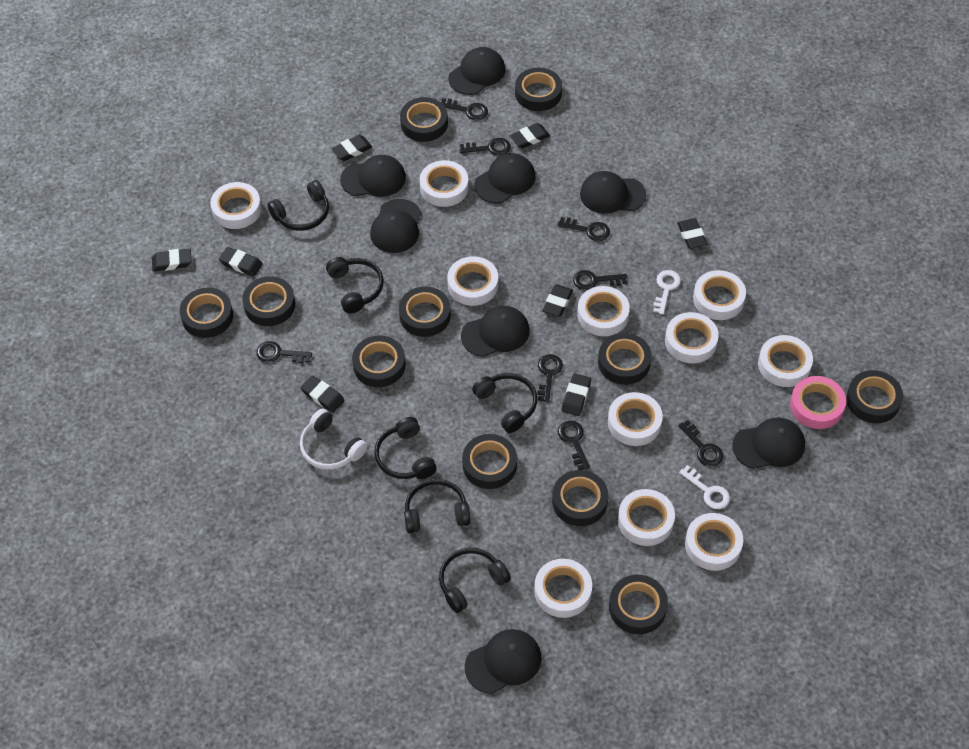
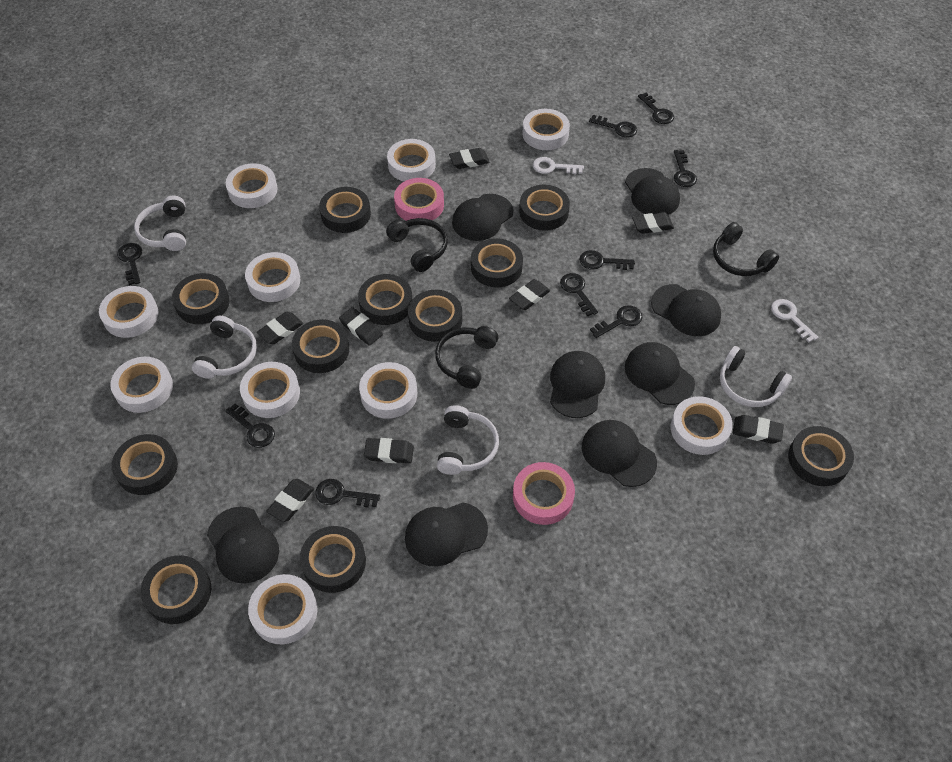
black headphones: [267,180,329,231] [326,257,384,314] [374,417,437,479] [404,479,471,533] [439,548,511,613] [472,373,537,433] = 6 -> [386,218,448,272] [435,326,498,389] [713,222,779,276] = 3
black key: [256,341,312,363] [441,98,488,120] [459,138,511,156] [537,354,563,402] [557,217,610,241] [558,421,590,470] [573,270,627,290] [678,420,723,467] = 8 -> [117,243,142,285] [225,403,275,448] [315,479,380,507] [560,273,598,316] [579,250,635,270] [589,115,637,138] [590,305,642,338] [638,93,674,124] [674,150,697,187] = 9
pink tape: [790,376,846,429] = 1 -> [394,178,444,221] [513,462,575,525] = 2
white headphones: [300,409,368,470] = 1 -> [134,196,186,251] [192,316,257,379] [437,405,499,475] [720,346,792,407] = 4
white tape: [210,182,262,229] [419,160,469,207] [447,256,498,306] [534,559,592,618] [577,286,630,336] [608,392,663,446] [618,489,675,546] [665,312,719,363] [685,513,743,571] [693,270,746,320] [758,335,813,387] = 11 -> [99,286,158,338] [110,357,173,413] [226,163,278,208] [240,362,300,418] [245,252,300,302] [248,574,318,644] [359,362,417,419] [387,139,436,181] [522,109,570,150] [671,396,733,455] = 10

